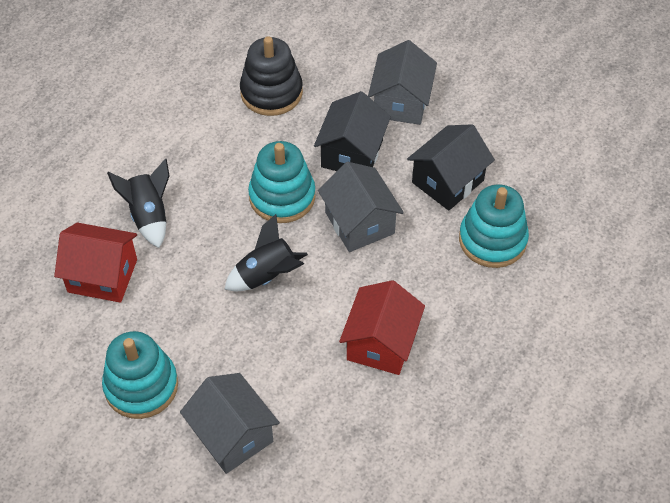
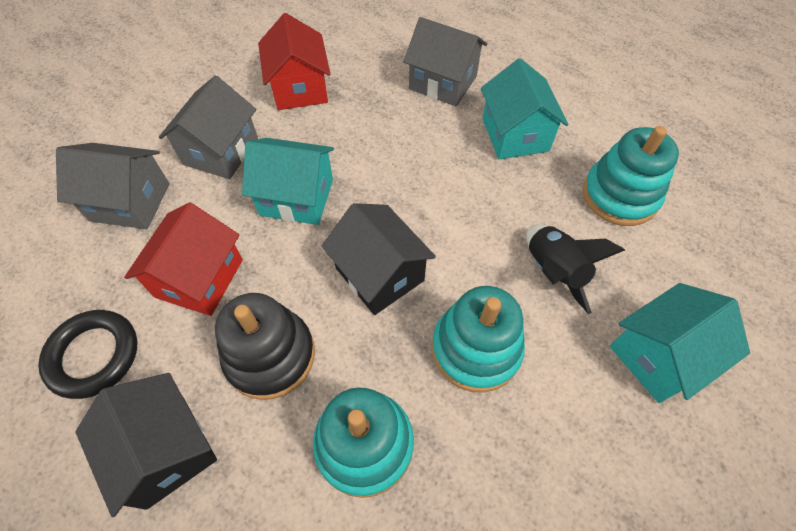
black ring: none = 0 -> [38,310,137,399] = 1
black rocket: [107,158,169,248] [224,214,308,292] = 2 -> [526,224,625,314] = 1
turquoise house: none = 0 -> [242,138,334,225] [481,58,569,159] [610,283,750,403] = 3

